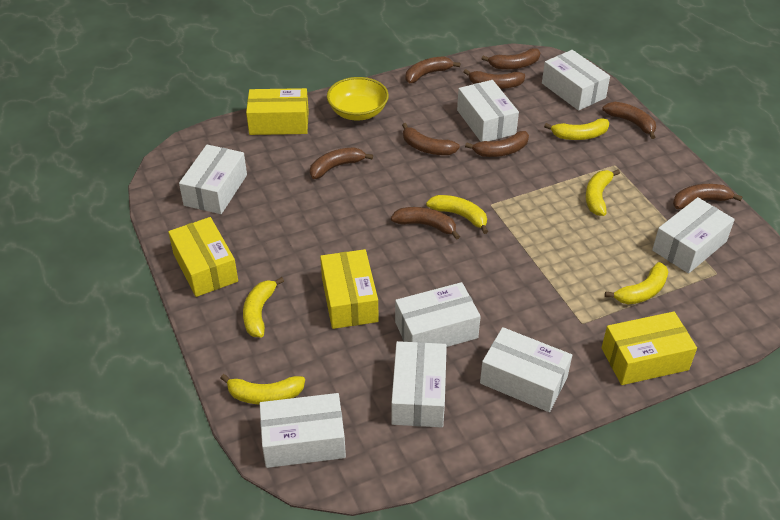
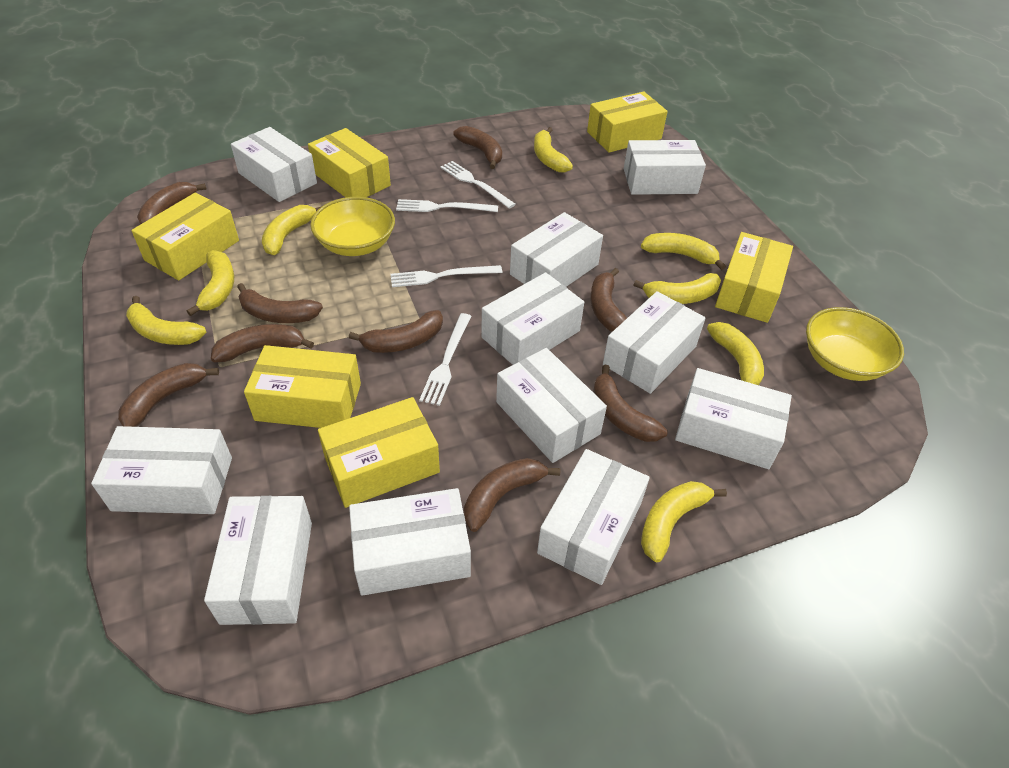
white box: [179,145,247,214] [259,393,346,468] [391,341,447,427] [395,282,481,347] [457,80,519,142] [480,327,572,412] [542,50,610,111] [652,197,735,274] = 8 -> [91,426,232,514] [204,496,312,625] [231,127,317,202] [349,488,471,596] [481,272,584,365] [496,348,607,463] [510,212,603,287] [537,449,650,585] [603,291,706,394] [624,140,706,195] [675,368,792,469] = 11
white fork: none = 0 -> [390,265,502,287] [396,199,498,212] [419,313,471,406] [440,161,516,209] = 4
yellow banana: [220,374,305,404] [243,277,284,337] [426,195,488,234] [544,118,609,140] [586,169,620,216] [605,262,668,305] = 6 -> [126,296,206,345] [187,250,234,316] [262,205,321,255] [534,127,573,173] [634,273,721,304] [641,233,726,270] [641,481,727,563] [707,322,764,385] = 8
yellow bowl: [327,77,389,120] = 1 -> [310,197,395,256] [806,307,904,381] = 2
yellow box: [168,217,238,297] [246,88,309,135] [320,249,379,329] [602,312,697,385] = 4 -> [131,193,239,281] [244,345,361,428] [308,128,391,197] [318,397,440,508] [587,91,668,153] [715,232,793,323] = 6

